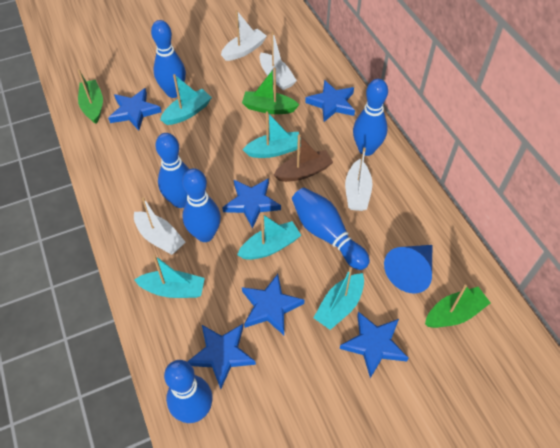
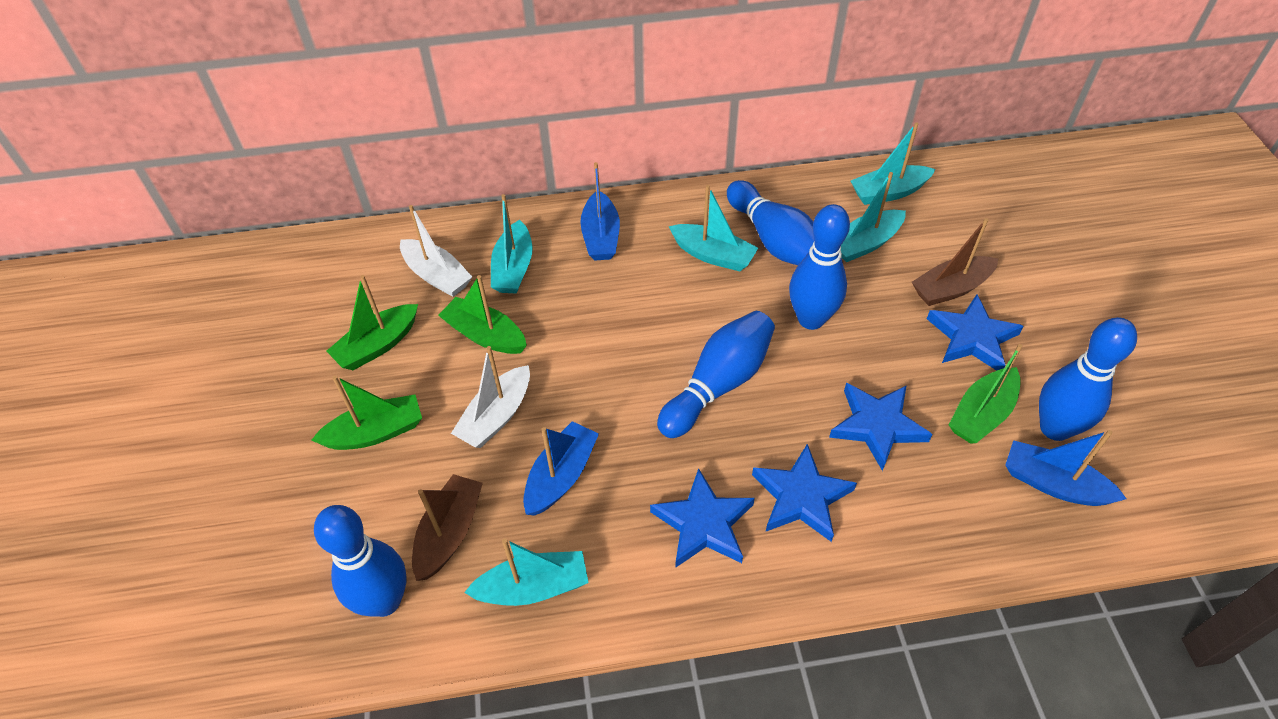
blue boat: none = 0 -> [523,421,599,516] [580,162,620,260] [1005,430,1127,506] = 3
blue bowling pin: [151,20,186,98] [155,133,189,208] [164,360,213,423] [182,168,221,242] [292,188,370,270] [353,79,388,156] = 6 -> [314,505,407,617] [657,311,775,438] [727,180,814,265] [789,204,850,330] [1039,317,1137,441] = 5
blue cone: [384,245,432,293] = 1 -> none = 0
blue star: [108,88,161,131] [187,324,256,389] [222,178,281,229] [242,274,304,335] [305,80,355,122] [340,312,408,378] = 6 -> [650,468,755,568] [752,444,857,542] [829,383,933,471] [927,294,1024,371] = 4
brown boat: [274,134,333,182] = 1 -> [412,474,483,581] [912,218,998,306] = 2
green boat: [78,69,103,124] [242,67,299,114] [425,285,490,328] = 3 -> [311,376,422,450] [326,275,418,370] [438,275,527,354] [949,344,1023,444] = 4
white boat: [134,197,186,255] [221,10,267,61] [260,31,297,90] [345,147,372,211] = 4 -> [400,205,472,297] [451,346,530,448] = 2

